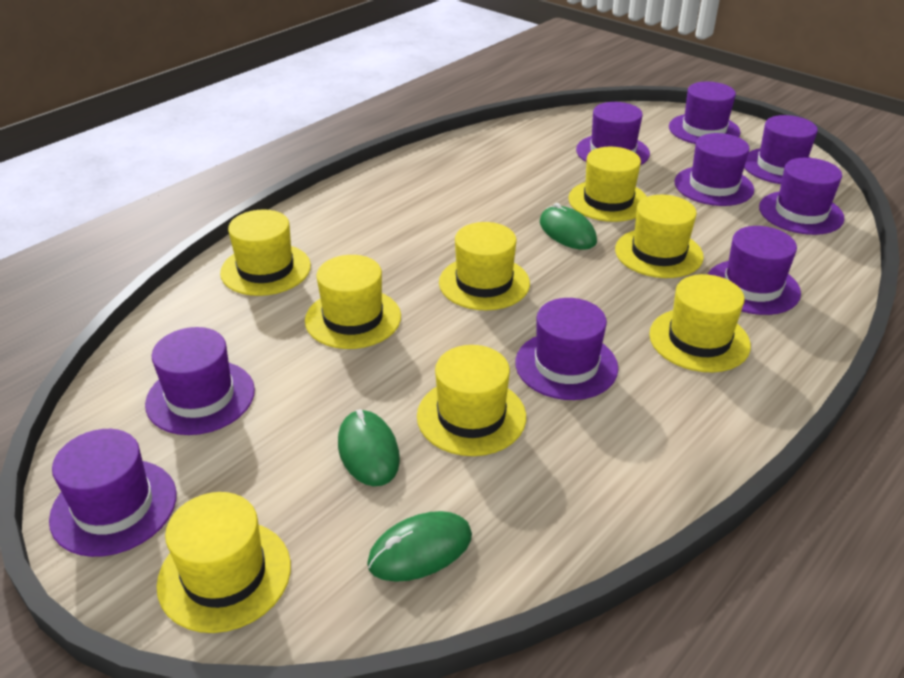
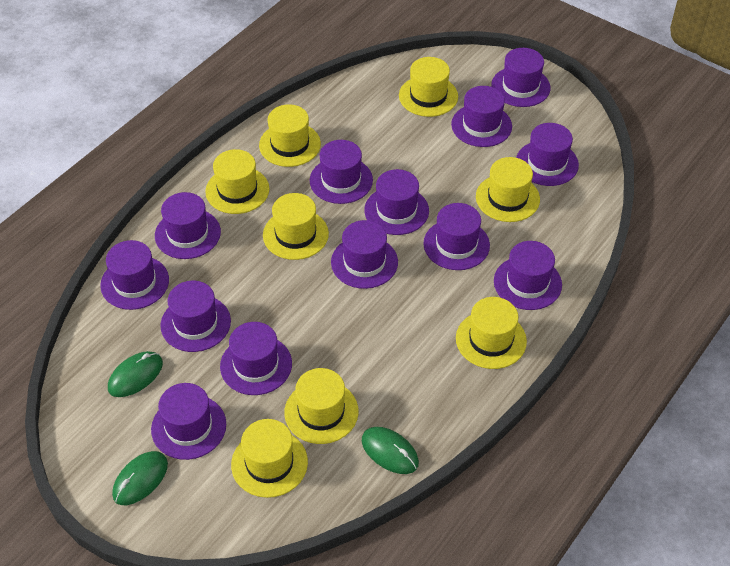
purple hat: [49,429,177,557] [145,327,255,435] [515,298,618,400] [576,102,650,165] [669,82,741,144] [674,133,754,206] [708,226,801,315] [744,115,818,184] [759,158,845,235] = 9 -> [100,240,169,310] [151,383,226,460] [155,192,221,259] [160,281,231,352] [220,322,292,395] [310,140,373,204] [331,220,398,289] [364,169,429,235] [423,203,490,270] [451,86,512,147] [491,48,551,107] [494,241,562,310] [516,123,579,186] = 13

